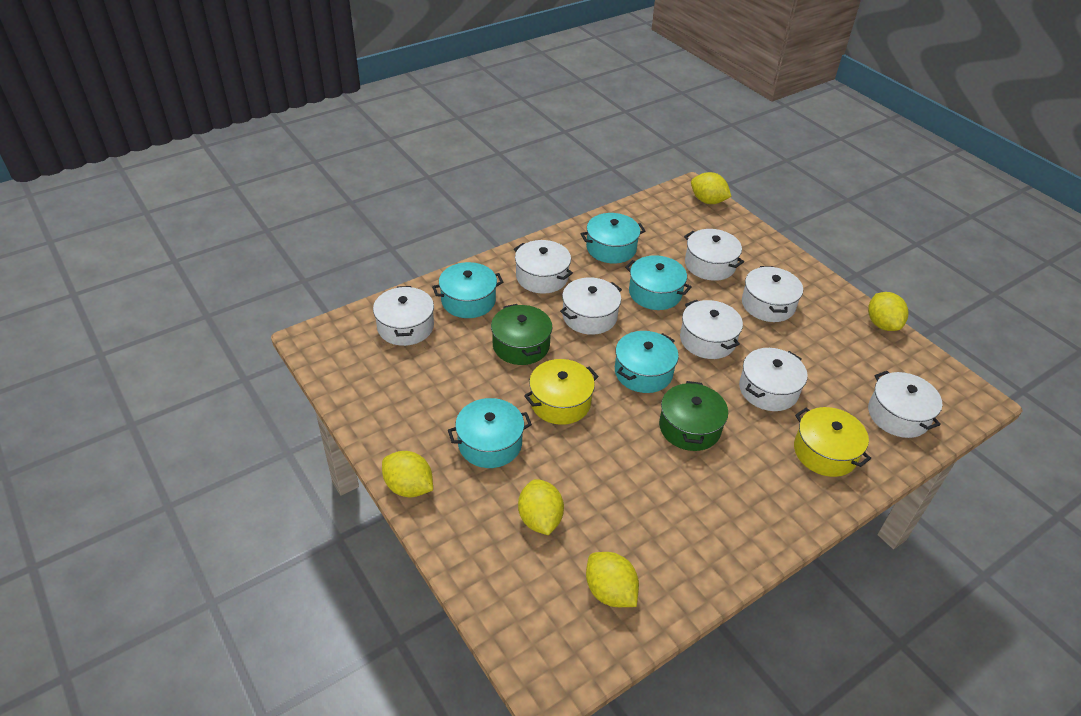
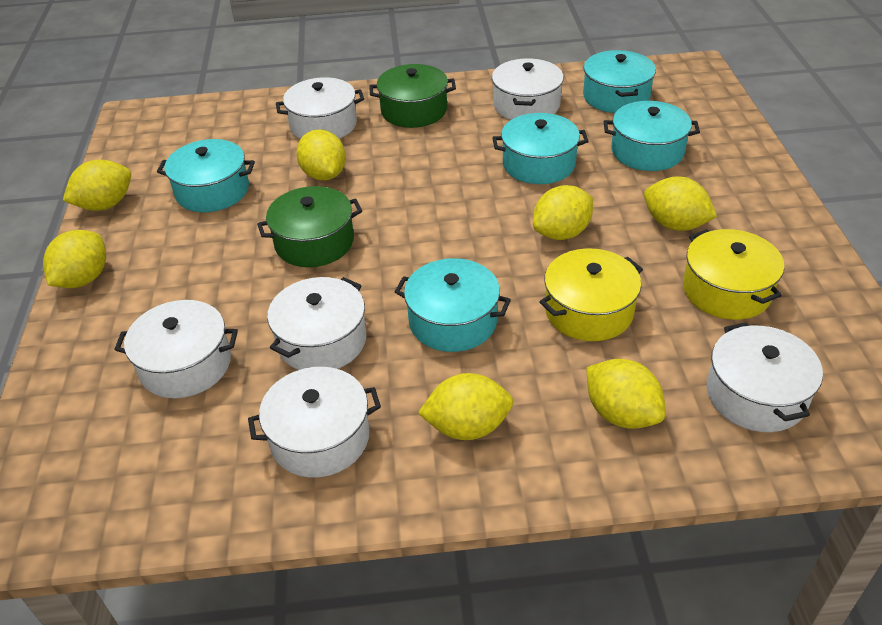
white pot: [373,286,434,346] [514,240,573,294] [560,277,622,335] [680,300,743,359] [684,229,744,281] [739,348,808,411] [742,266,803,322] [868,371,942,438] = 8 -> [115,300,238,398] [248,367,381,478] [267,277,367,370] [276,77,364,139] [492,58,564,120] [707,322,823,432] = 6
yellow lemon: [382,451,433,497] [518,479,564,535] [586,552,639,607] [691,172,732,204] [868,292,908,331] = 5 -> [43,230,106,288] [63,160,131,211] [296,129,346,181] [418,373,513,440] [533,185,593,240] [587,359,666,429] [644,177,717,231] = 7

